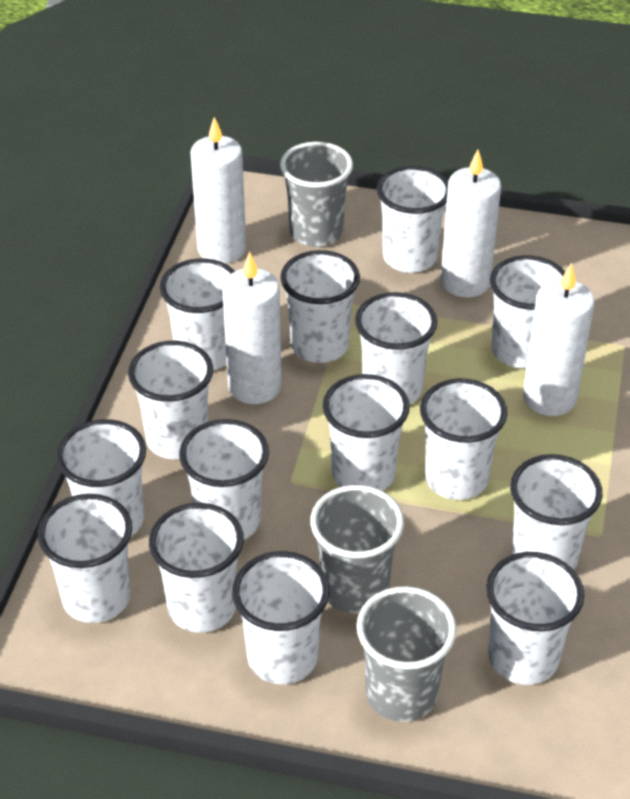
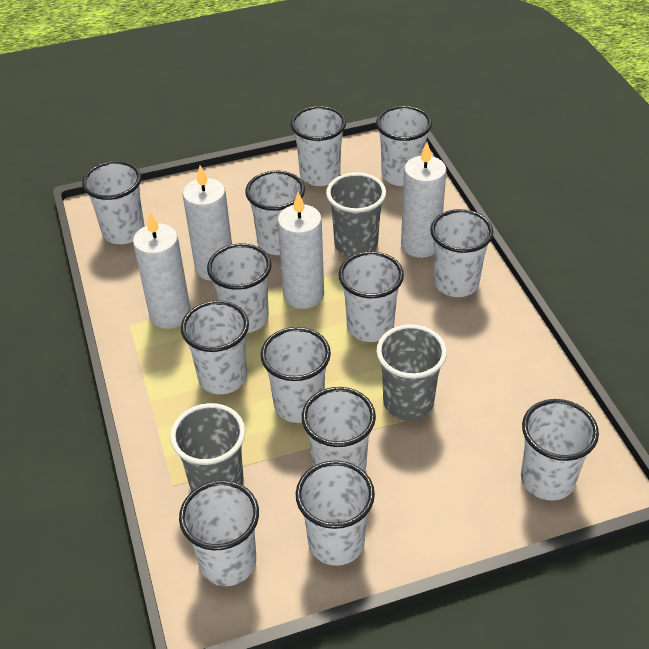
white cup: [38,494,132,623] [56,419,146,536] [128,341,213,459] [149,503,244,633] [160,258,235,370] [179,419,269,539] [232,551,330,684] [280,250,360,363] [323,374,410,491] [355,292,437,404] [377,166,448,273] [420,379,507,500] [486,552,584,685] [490,255,565,368] [510,454,603,570] = 15 -> [82,161,145,244] [179,480,259,586] [181,301,249,394] [207,243,271,333] [245,170,305,255] [261,327,331,423] [291,106,346,186] [296,460,375,566] [302,387,376,472] [339,251,404,342] [376,106,432,186] [430,209,494,297] [521,399,599,501] = 13

